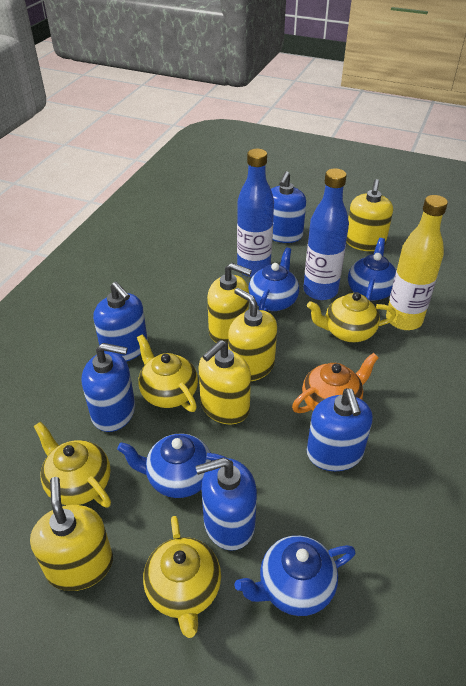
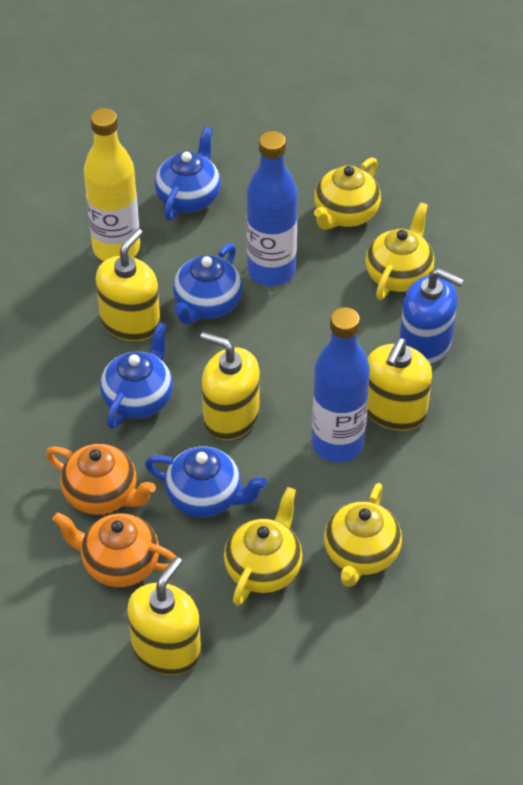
blue soap dispenser: [82,343,135,432] [93,282,148,362] [195,457,257,551] [271,171,306,243] [307,388,373,471] = 5 -> [399,268,464,365] = 1
orange teapot: [292,353,379,413] = 1 -> [46,444,156,515] [53,512,177,587] = 2
yellow soap dispenser: [30,477,113,591] [198,340,251,425] [207,263,252,343] [228,288,277,381] [346,179,393,251] = 5 -> [96,229,160,341] [127,557,201,675] [200,332,260,440] [367,338,432,431] = 4

